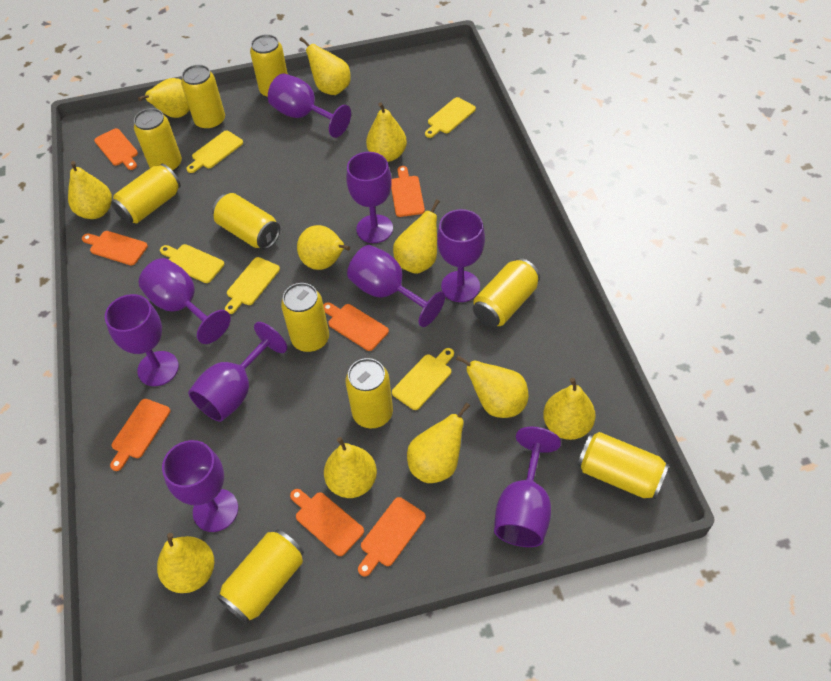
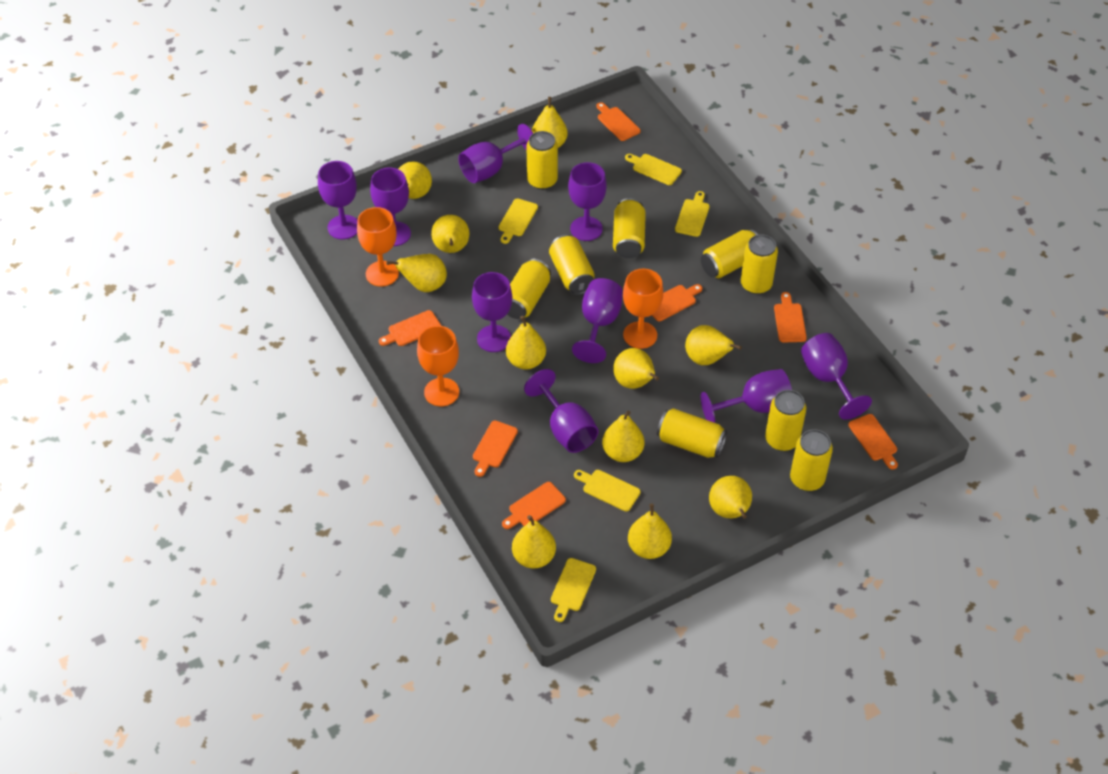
orange goblet: none = 0 -> [357,207,399,287] [417,326,459,407] [623,269,663,349] = 3
yellow can: [111,164,181,224] [134,108,182,172] [181,65,225,130] [212,193,280,250] [217,529,304,624] [250,34,288,98] [281,283,329,352] [346,358,393,429] [473,258,540,327] [577,432,669,499] = 10 -> [507,259,551,319] [526,131,558,190] [549,235,595,295] [613,198,646,258] [657,408,727,458] [701,229,758,278] [741,234,778,294] [765,390,806,451] [790,429,833,491] = 9

